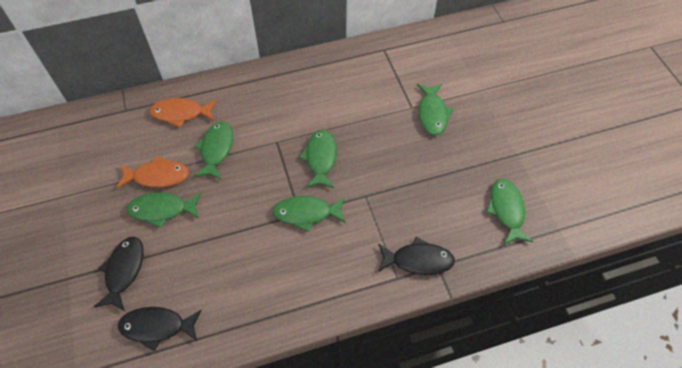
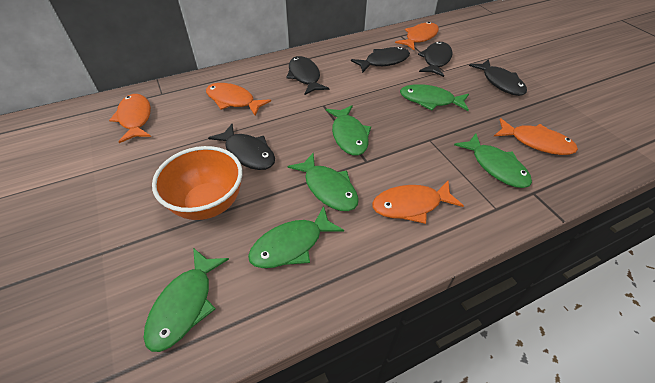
black fish: [94,237,144,311] [118,307,202,351] [378,237,455,275] = 3 -> [208,124,275,170] [286,56,329,95] [351,47,410,73] [418,42,452,77] [469,59,527,96] = 5
orange bowl: none = 0 -> [152,146,242,220] = 1
orange fish: [116,156,189,188] [149,98,217,128] = 2 -> [109,94,151,143] [206,83,271,116] [372,181,464,224] [395,22,439,50] [494,118,578,155] = 5

